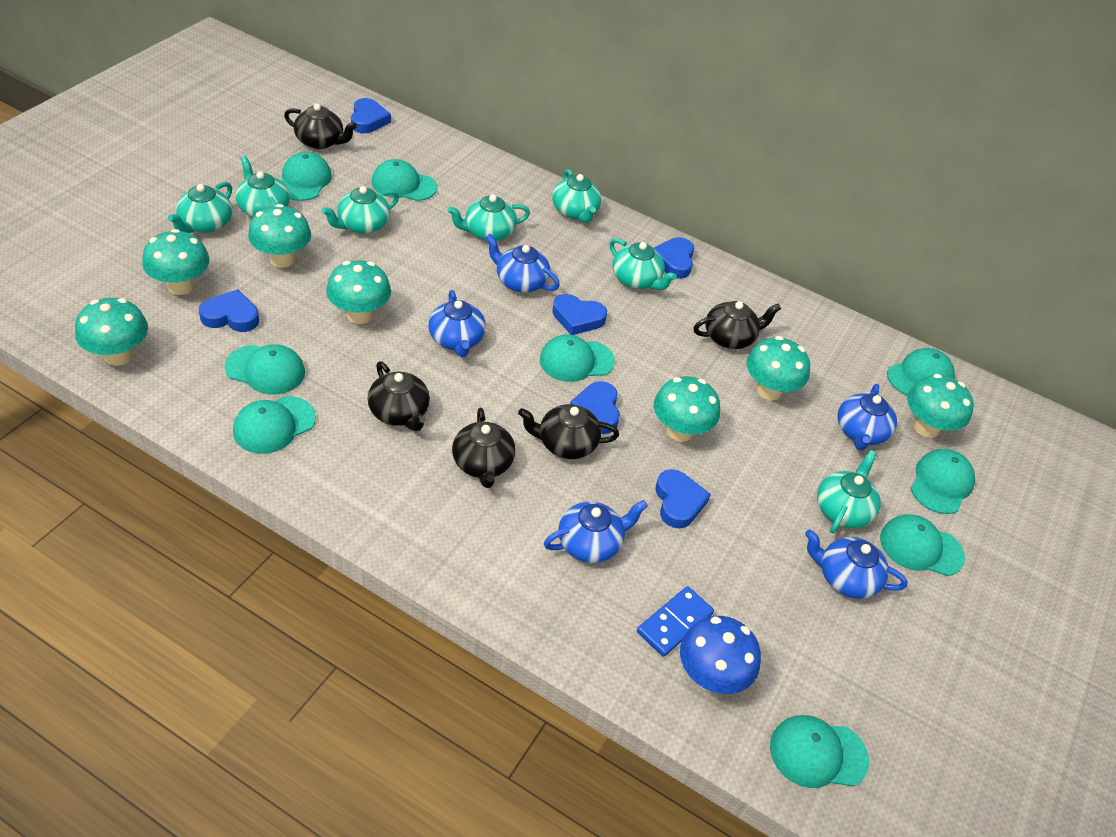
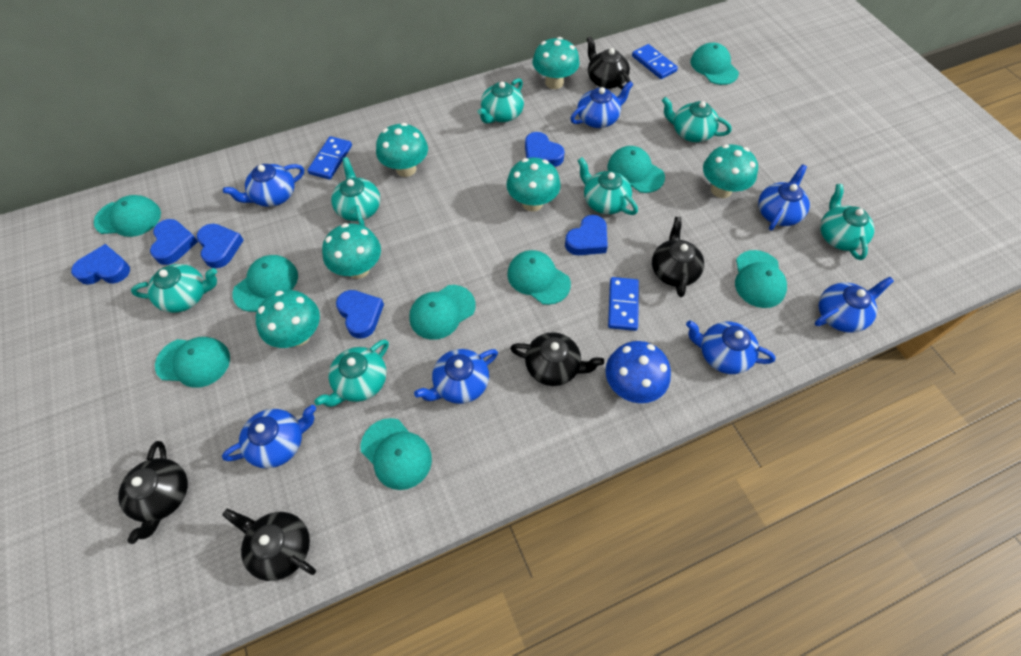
blue domino: [637,586,714,657] = 1 -> [307,136,352,180] [608,277,639,331] [632,44,678,79] = 3
blue teapot: [428,290,486,357] [485,234,560,293] [544,500,648,563] [805,529,908,599] [838,384,897,451] = 5 -> [222,405,316,468] [223,164,304,207] [414,349,498,404] [570,81,633,128] [686,321,776,374] [758,164,810,231] [815,277,894,333] = 7
turquoise mushroom: [75,298,148,366] [142,229,210,295] [248,204,311,268] [326,260,391,324] [654,376,720,442] [747,336,810,400] [907,374,974,438] = 7 -> [256,290,320,348] [322,223,381,279] [376,123,428,177] [507,158,560,212] [533,37,579,89] [703,144,758,198] = 6

